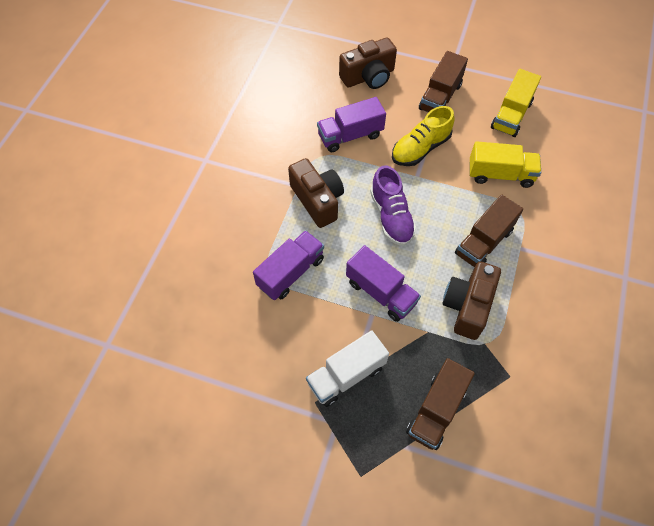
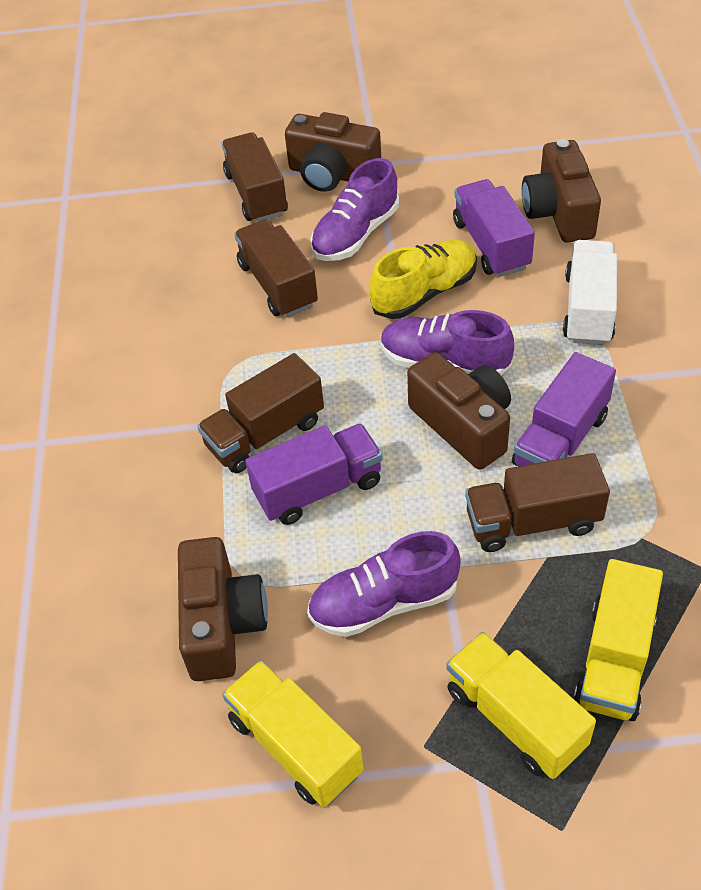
brown camera: [288,158,344,228] [339,37,397,89] [443,262,501,340] = 3 -> [178,537,268,681] [285,112,381,192] [407,352,511,470] [522,139,601,243] = 4
brown truck: [406,358,475,450] [419,51,468,112] [455,195,523,267] = 3 -> [197,353,324,473] [222,132,288,222] [234,219,318,317] [465,453,610,552] = 4
purple shoe: [370,166,416,246] = 1 -> [307,531,461,637] [310,158,399,261] [381,310,514,375] = 3
yellow truck: [469,141,541,188] [491,69,541,137] = 2 -> [222,660,364,807] [446,632,596,779] [574,559,663,721] = 3

